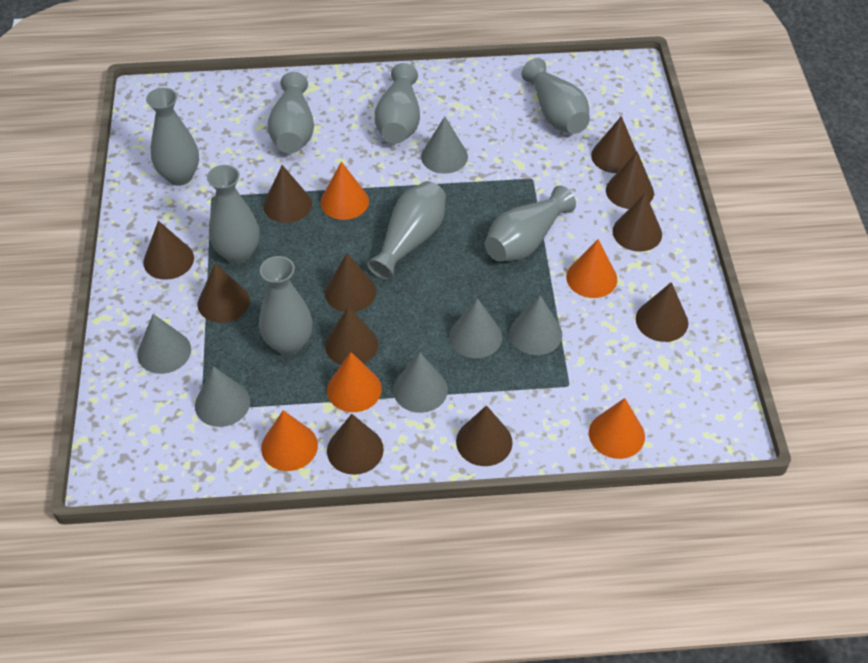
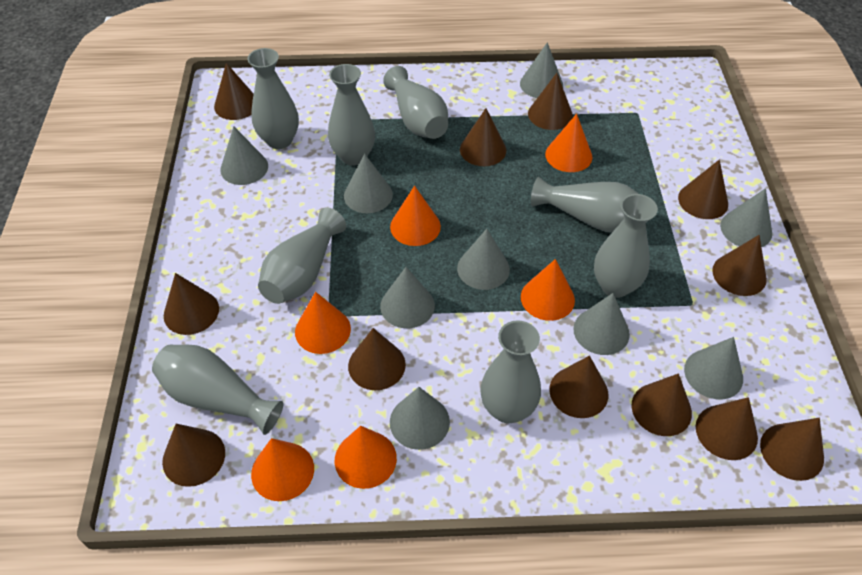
brown cone: [143,221,194,280] [198,263,250,323] [263,165,312,223] [325,253,376,312] [325,307,378,365] [327,414,384,475] [456,405,513,466] [591,116,636,173] [606,152,654,209] [612,193,662,252] [636,282,688,342] = 11 -> [162,424,225,487] [164,273,219,335] [214,63,254,120] [348,328,406,390] [460,108,506,166] [528,73,573,130] [549,355,608,418] [631,373,692,436] [678,160,728,219] [696,397,758,460] [712,235,767,296] [760,418,824,481] = 12
grey cone: [137,314,191,374] [195,366,250,427] [393,352,448,413] [421,117,468,174] [449,298,502,358] [510,295,562,355] = 6 -> [220,126,268,185] [344,154,393,213] [380,267,435,328] [390,387,450,450] [457,229,510,290] [520,42,563,98] [573,293,630,355] [684,337,743,399] [720,188,772,247] = 9
orange cone: [261,410,318,471] [321,162,369,220] [327,352,382,412] [566,239,617,298] [589,398,645,459] = 5 -> [251,438,314,501] [295,292,351,354] [335,426,397,489] [390,186,441,246] [521,259,575,321] [545,114,592,172] = 6

